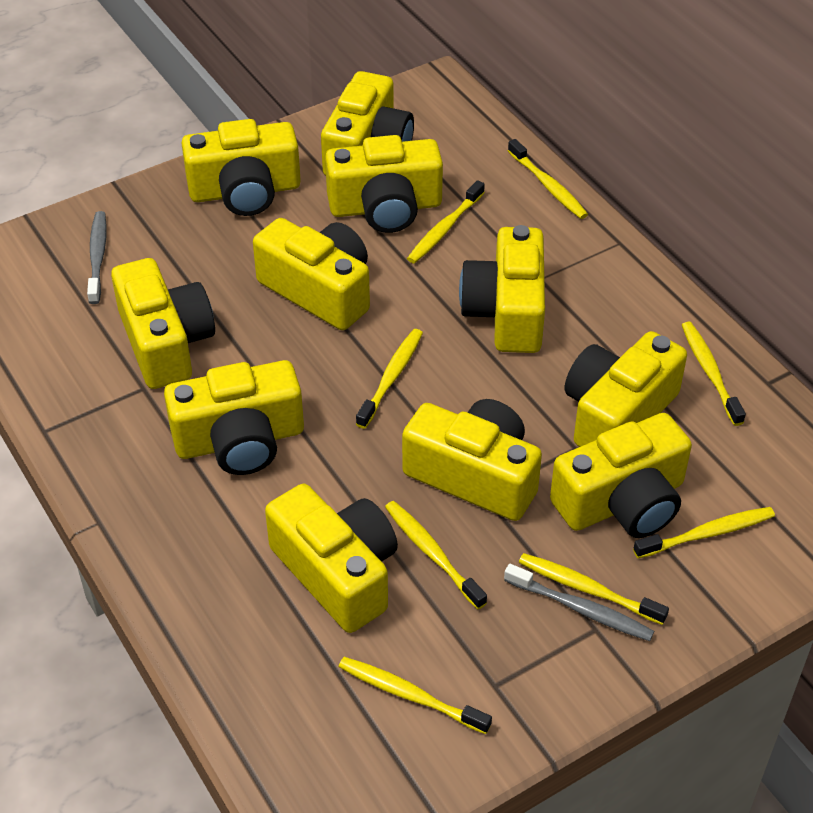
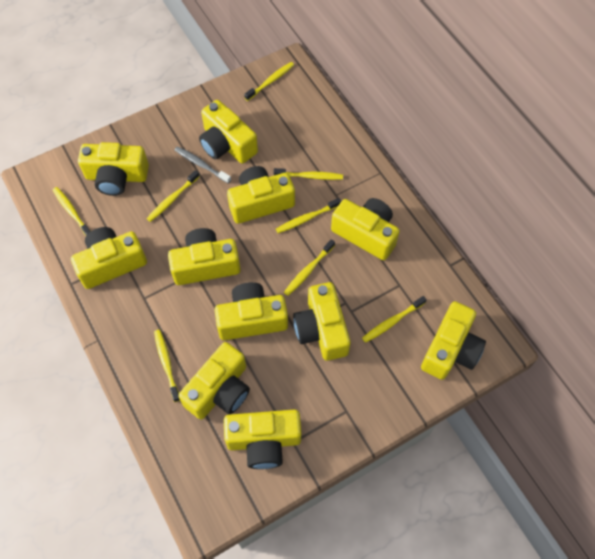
grey toothbrush: [87,211,107,304] [504,564,654,641] = 2 -> [174,146,231,183] = 1

